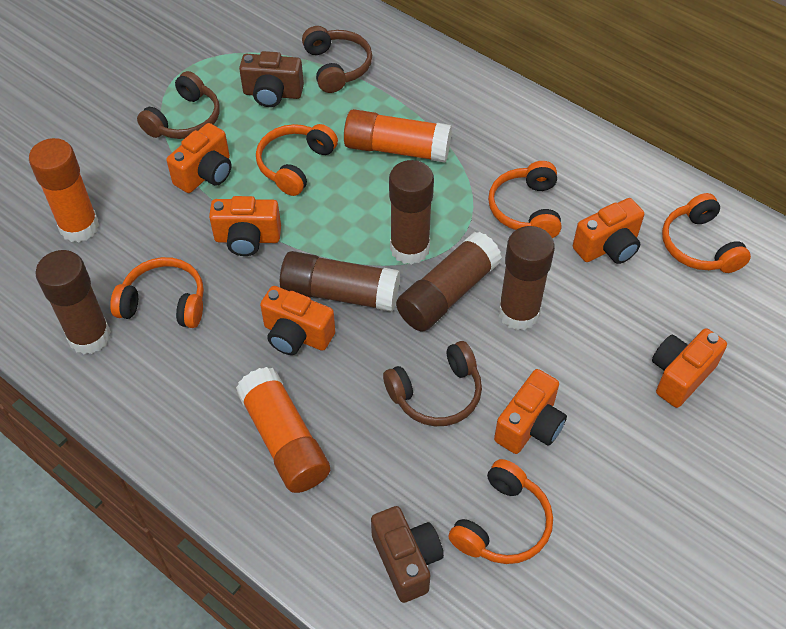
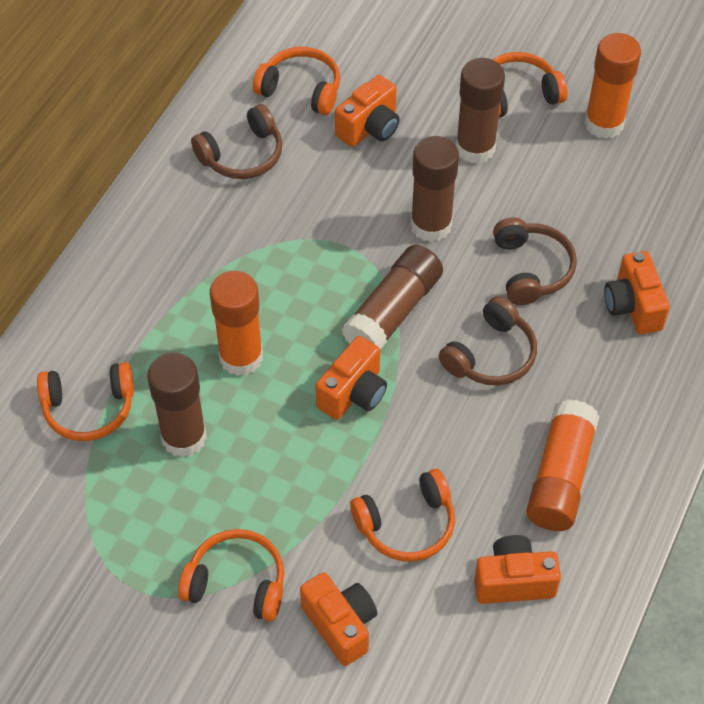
brown camera: [239,51,304,107] [371,506,444,603] = 2 -> none = 0
brown glue stick: [35,250,111,354] [280,251,400,312] [389,160,434,265] [396,232,502,331] [498,226,555,330] = 5 -> [147,353,207,458] [342,245,443,350] [410,136,459,242] [456,58,505,164] = 4
orange camera: [166,123,232,193] [209,196,281,256] [260,286,335,355] [494,369,567,454] [573,198,644,264] [652,328,727,408] = 6 -> [300,572,377,666] [315,336,387,420] [335,75,400,147] [474,535,561,604] [604,251,670,334] = 5

